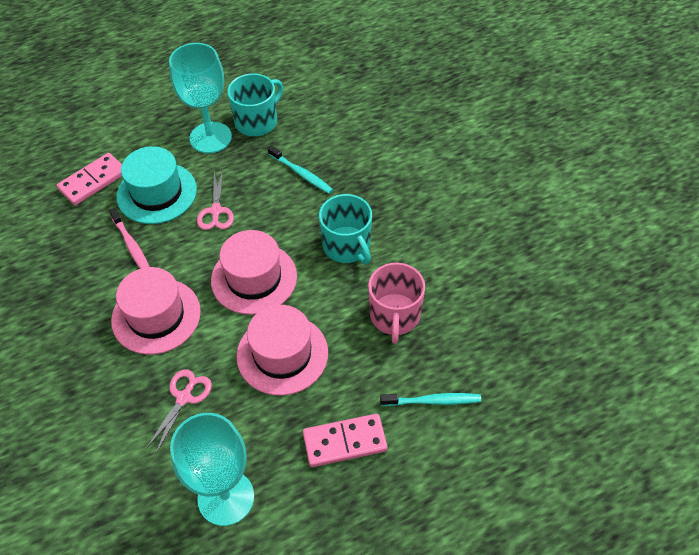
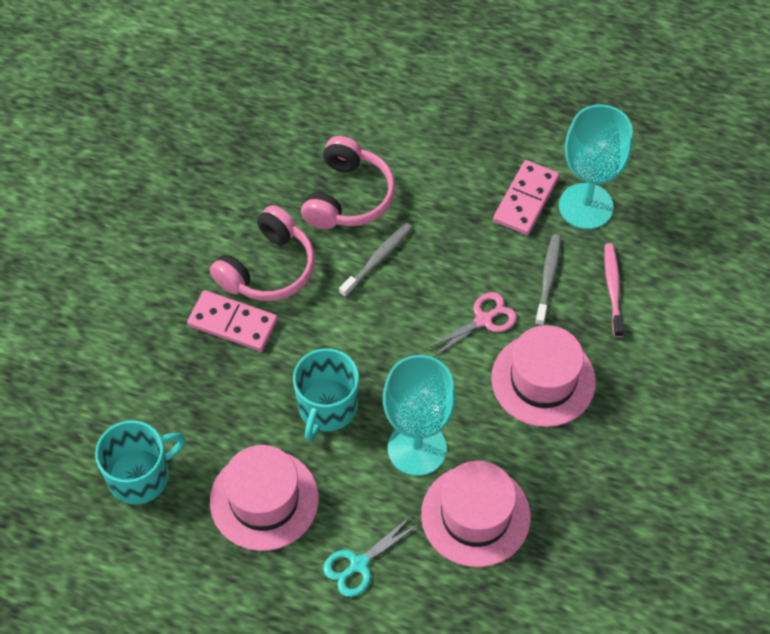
grey toothbrush: none = 0 -> [339,223,412,297] [535,234,561,326] = 2
pink headphones: none = 0 -> [210,205,315,301] [301,136,395,229] = 2
pink mug: [368,263,425,344] = 1 -> none = 0
pink scissors: [146,369,212,453] [197,170,234,230] = 2 -> [425,292,517,357] = 1
turquoise hat: [117,146,197,224] = 1 -> none = 0
turquoise scissors: none = 0 -> [323,515,419,597] = 1
turquoise toothbrush: [268,145,333,194] [380,393,481,406] = 2 -> none = 0

